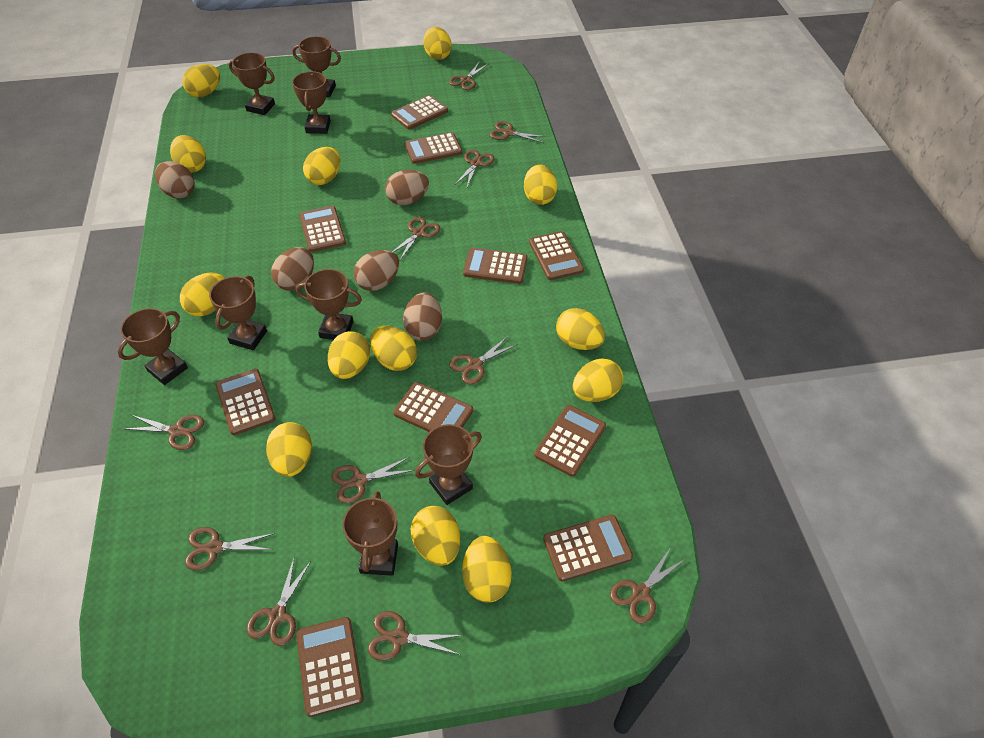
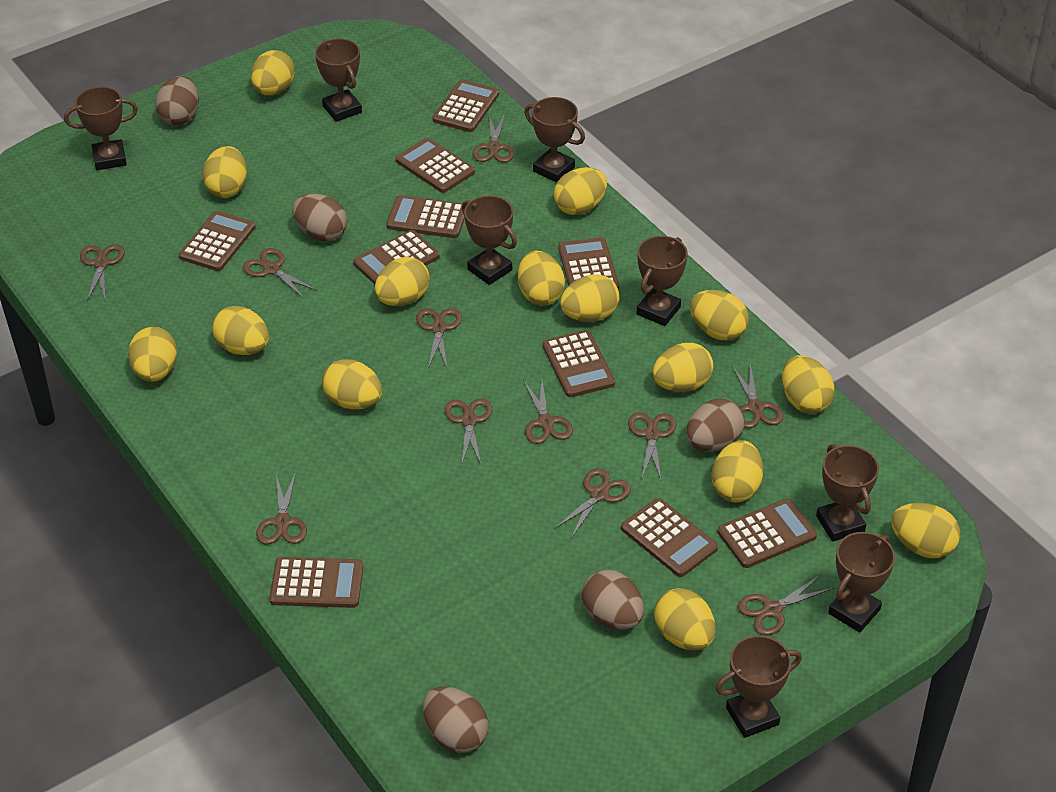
yellow egg: [170,135,206,173] [180,273,224,317] [182,64,220,97] [266,422,312,477] [303,147,340,185] [327,331,370,379] [370,326,417,371] [411,506,460,566] [423,27,452,60] [462,536,512,603] [524,165,557,205] [556,308,605,350] [573,358,623,402] = 13 -> [128,327,177,382] [202,146,247,198] [212,306,269,355] [251,50,295,95] [322,359,382,409] [375,257,429,306] [518,251,565,306] [554,167,607,215] [560,274,619,322] [653,343,713,392] [654,588,716,650] [690,290,749,340] [712,440,763,503] [782,355,834,413] [891,503,960,558] = 15

